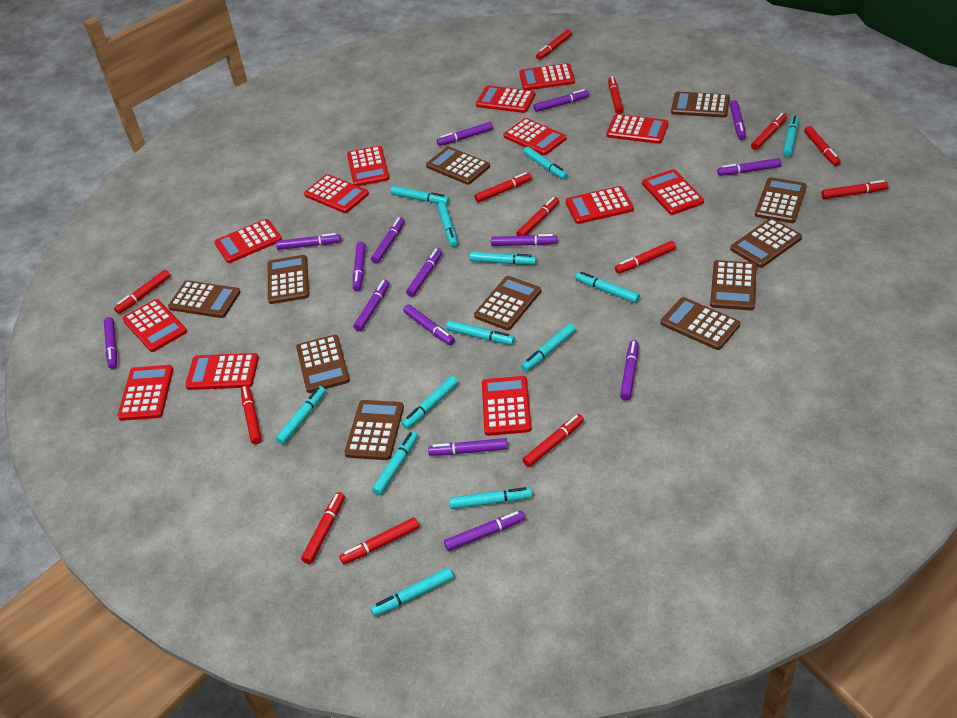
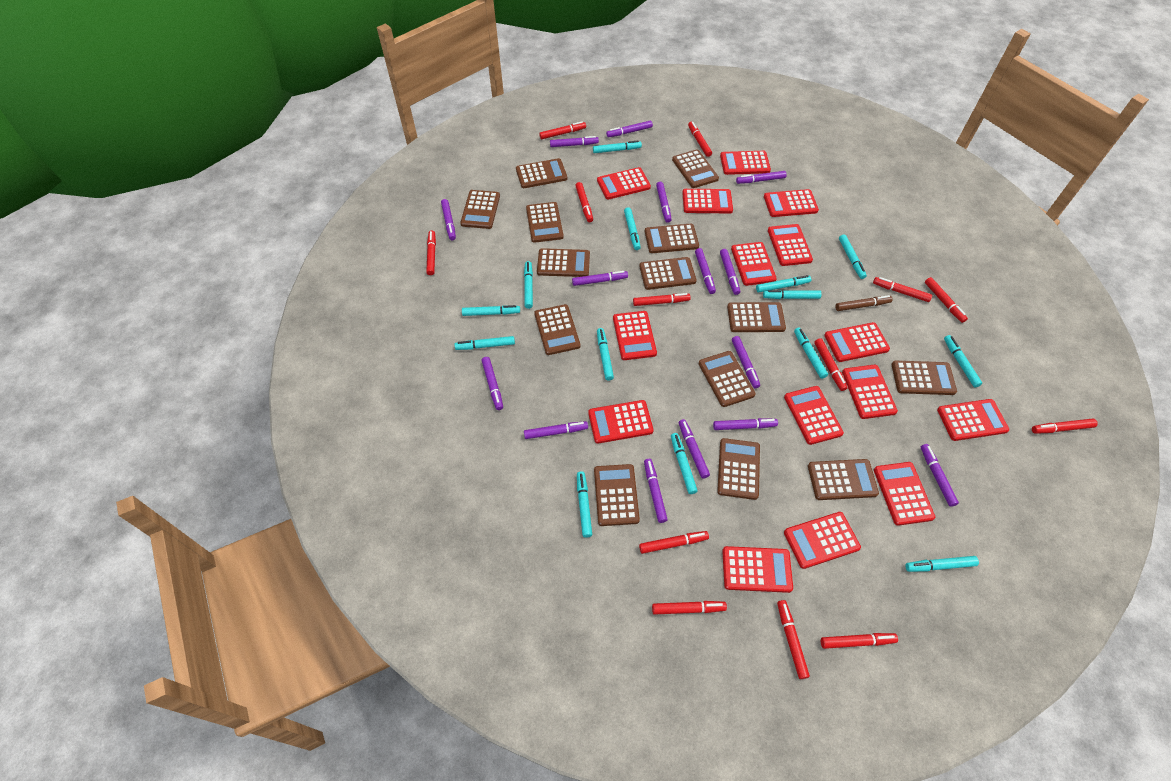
brown calculator: [168,280,240,318] [268,255,309,304] [296,335,350,393] [344,400,404,460] [426,146,490,185] [474,276,541,330] [661,297,740,350] [671,92,730,118] [710,260,757,310] [730,218,802,268] [755,177,807,223] = 11 -> [460,190,500,229] [516,158,567,188] [526,202,564,243] [534,304,581,355] [537,248,590,277] [594,464,640,526] [639,257,697,290] [645,224,699,253] [672,149,719,188] [699,351,756,407] [717,438,760,500] [727,302,786,332] [808,459,879,500] [891,361,957,395] = 14
brown marker: none = 0 -> [835,295,893,311] = 1
red calculator: [118,365,173,421] [122,299,187,352] [185,353,259,390] [214,219,282,263] [304,174,369,213] [347,146,390,186] [476,86,535,113] [482,376,531,436] [503,118,566,155] [519,63,575,90] [566,186,634,224] [607,114,669,144] [642,169,704,215] = 13 -> [588,400,654,444] [597,167,651,199] [613,311,657,360] [682,189,733,213] [720,151,771,175] [722,546,793,593] [731,242,777,286] [764,189,819,217] [768,224,813,266] [784,386,844,445] [784,512,861,569] [824,322,890,362] [842,365,898,419] [874,462,935,526] [937,399,1009,441] = 15
turquoise marker: [276,386,326,445] [371,568,454,616] [372,431,418,495] [390,186,449,205] [402,376,458,429] [437,202,458,247] [446,321,515,345] [449,487,532,509] [469,252,537,265] [521,323,576,371] [523,147,568,179] [575,272,640,303] [783,116,799,157] = 13 -> [454,336,515,350] [462,305,520,316] [524,261,533,309] [577,471,592,538] [593,141,642,153] [597,328,614,381] [624,207,641,250] [671,433,697,494] [756,275,811,293] [763,290,822,299] [794,328,828,379] [839,234,867,279] [905,556,979,572] [944,335,982,387] = 14

